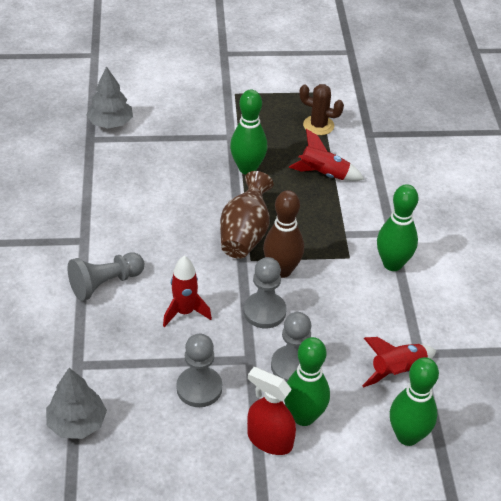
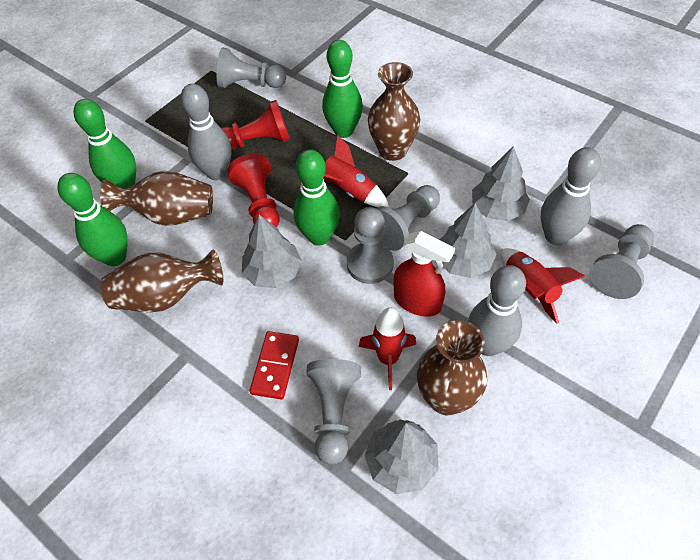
brown bowling pin: [263,190,304,278] = 1 -> none = 0
brown cactus: [299,84,344,135] = 1 -> none = 0
brown vase: [220,171,273,259] = 1 -> [100,171,213,226] [100,249,223,312] [368,62,420,161] [417,320,487,415] = 4
grey bowling pin: none = 0 -> [180,84,231,180] [468,265,526,356] [541,147,601,245] = 3
grey pawn: [67,252,144,301] [176,334,222,407] [244,257,287,328] [271,312,312,382] = 4 -> [217,47,286,88] [307,359,361,464] [347,207,394,284] [376,185,440,251] [590,224,654,299] = 5
grey tree: [46,368,107,439] [87,66,133,129] = 2 -> [242,215,302,288] [364,420,439,494] [439,203,497,278] [472,146,530,221] = 4
red domino: none = 0 -> [250,331,299,400] = 1
red pawn: none = 0 -> [221,100,290,151] [227,153,280,227] = 2

